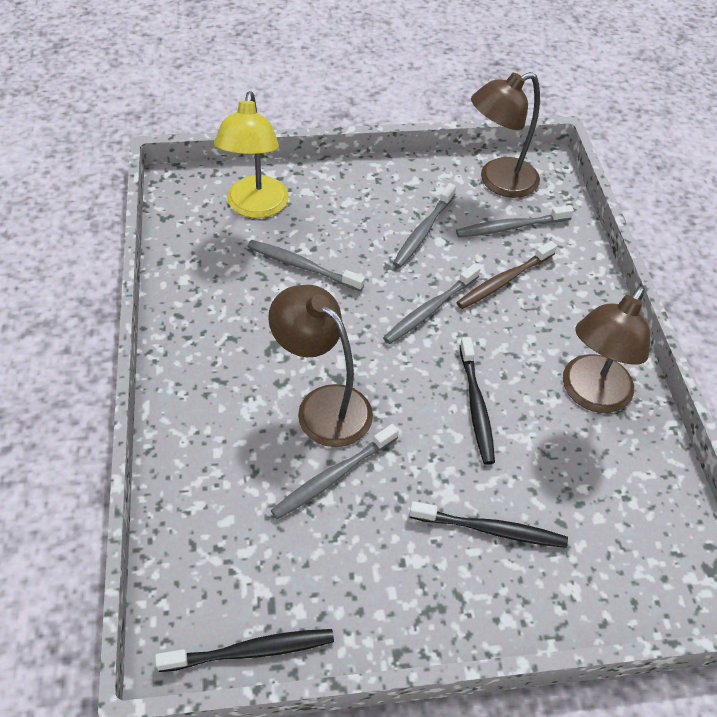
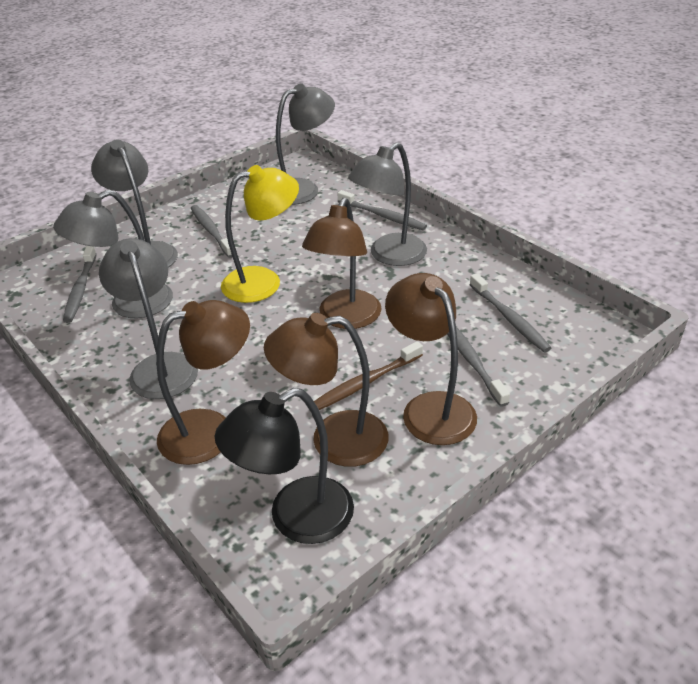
black lamp: none = 0 -> [215,388,354,544] = 1
black toothbrush: [155,629,334,672] [409,501,568,548] [460,337,495,465] = 3 -> none = 0
brown lamp: [268,285,373,447] [471,72,540,198] [563,286,650,413] = 3 -> [156,300,250,465] [264,313,388,467] [302,198,382,329] [385,273,477,445] = 4
grey lamp: none = 0 -> [53,189,173,318] [91,140,178,267] [99,238,198,399] [276,83,335,205] [348,142,427,266] = 5

